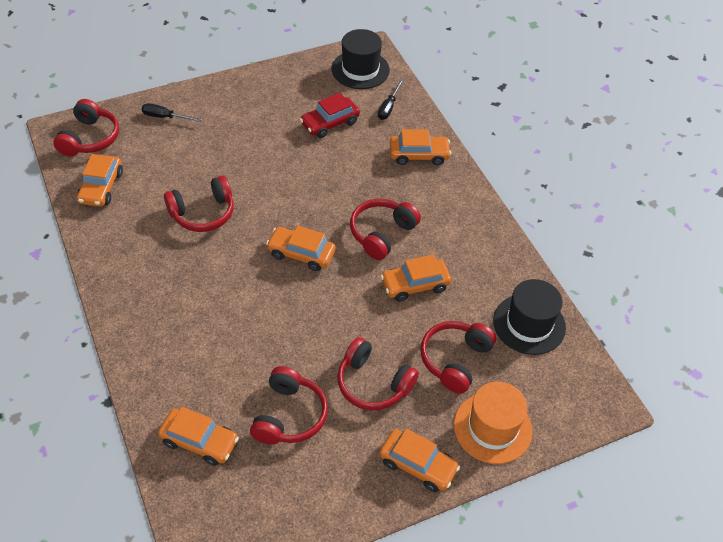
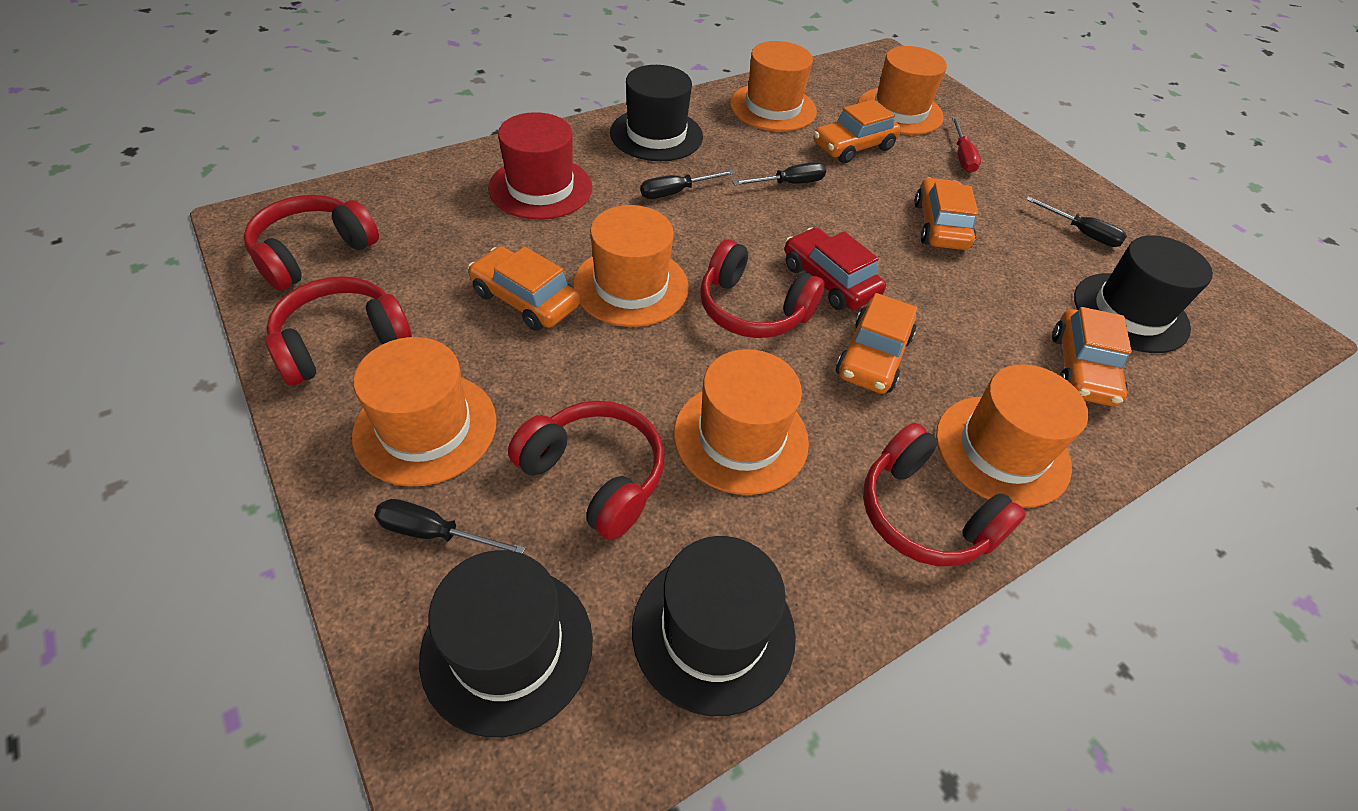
black hat: [332,29,390,89] [493,279,566,355] = 2 -> [419,550,593,737] [610,65,703,161] [632,536,796,716] [1074,235,1213,353] = 4
black screwdriver: [142,103,201,122] [378,79,404,120] = 2 -> [374,499,525,554] [640,170,735,199] [733,162,826,185] [1026,196,1127,247] = 4
orange car: [77,154,123,207] [158,407,239,466] [266,226,336,271] [379,429,460,492] [381,255,451,302] [390,129,451,165] = 6 -> [468,246,580,331] [813,99,901,163] [836,293,917,394] [915,178,978,250] [1052,307,1132,407] = 5
orange hat: [454,381,532,464] = 1 -> [352,337,497,487] [573,205,689,327] [674,349,809,495] [730,41,817,131] [858,46,947,135] [936,364,1088,508] = 6
red hat: none = 0 -> [488,112,592,220] = 1
red headphones: [53,99,119,156] [164,176,234,232] [250,366,328,445] [337,337,419,410] [350,199,421,260] [420,321,496,394] = 6 -> [243,195,379,291] [265,276,412,386] [508,401,665,540] [700,239,825,338] [863,423,1026,566] = 5
red screwdriver: none = 0 -> [952,117,981,173] = 1

